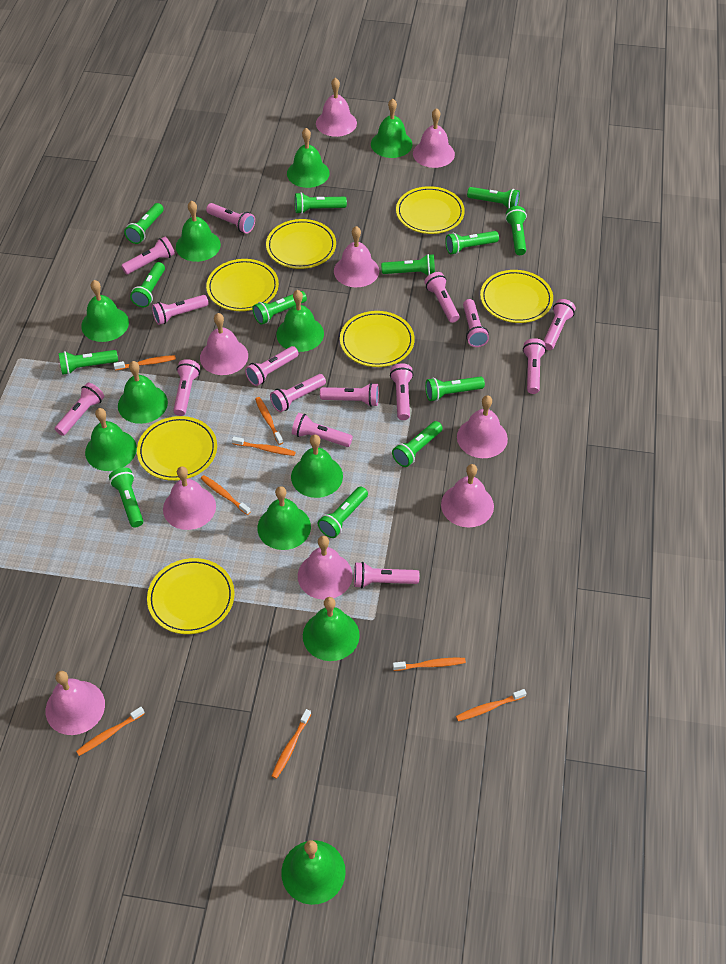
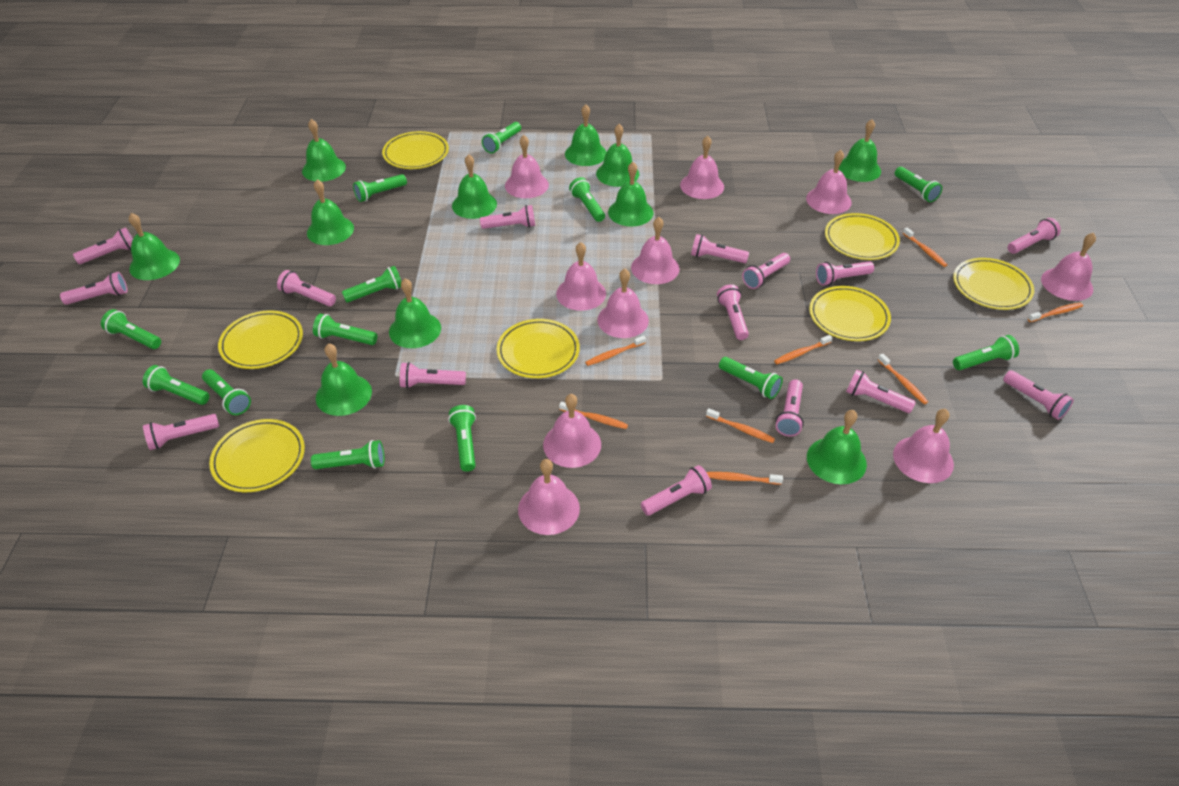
pink bell: [46,671,105,735] [163,466,216,530] [200,313,248,375] [298,536,353,600] [316,78,357,137] [334,226,379,287] [413,108,455,168] [441,464,494,528] [457,395,508,458] = 9 -> [505,135,549,198] [518,459,580,535] [543,394,601,468] [556,242,606,311] [597,269,649,338] [631,217,680,284] [680,136,724,199] [806,150,852,214] [893,409,954,483] [1041,233,1096,301] = 10

